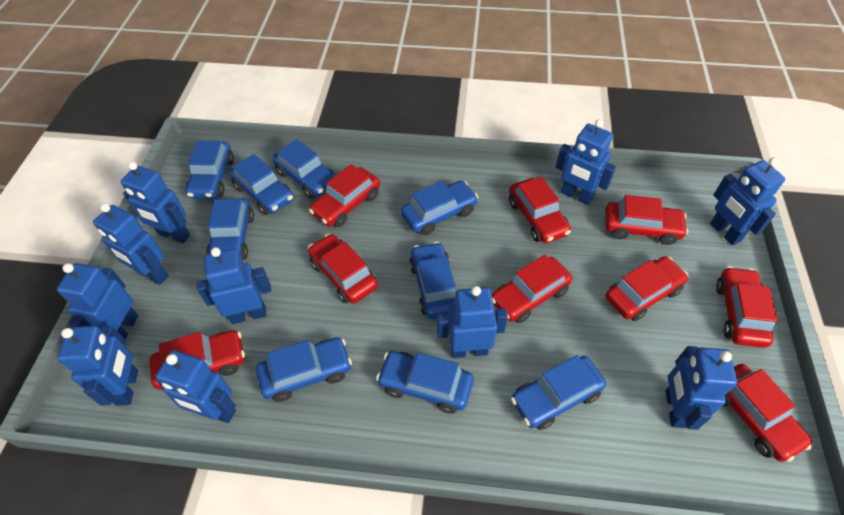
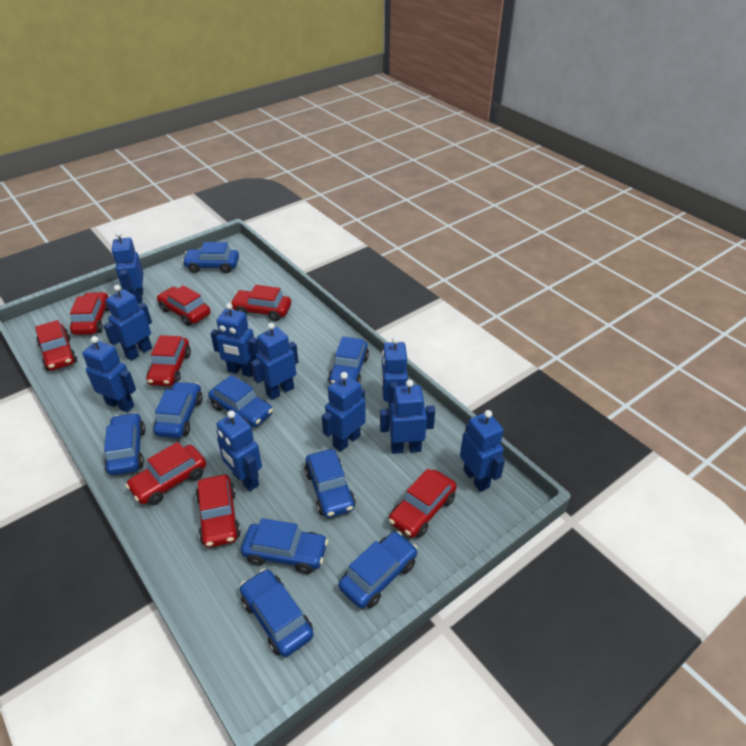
red car: [150,330,245,389] [308,234,378,304] [309,164,380,227] [492,255,572,323] [509,177,571,243] [605,195,688,245] [605,256,689,321] [716,266,778,348] [723,364,813,462] = 9 -> [35,320,77,371] [70,292,109,335] [125,442,206,506] [146,335,191,386] [157,285,210,326] [196,475,241,548] [230,285,291,321] [389,469,457,538] = 8

